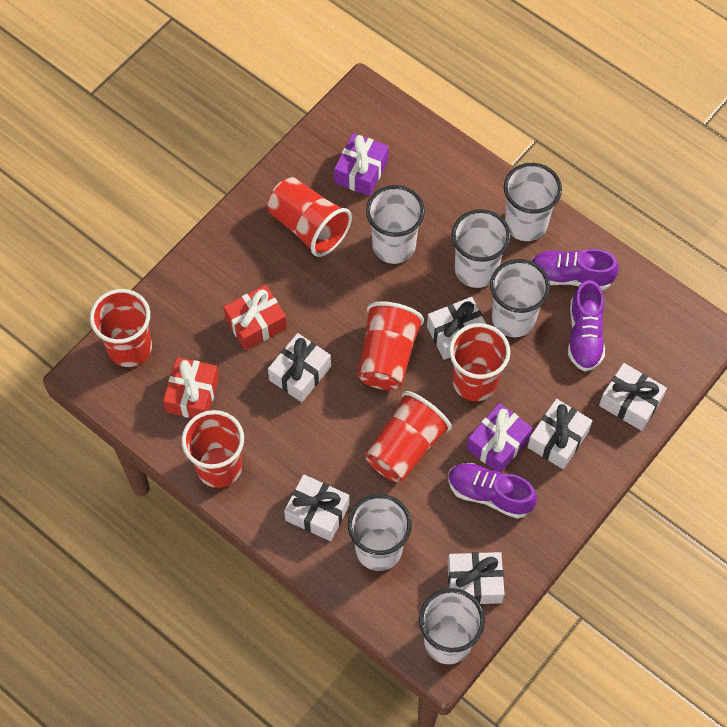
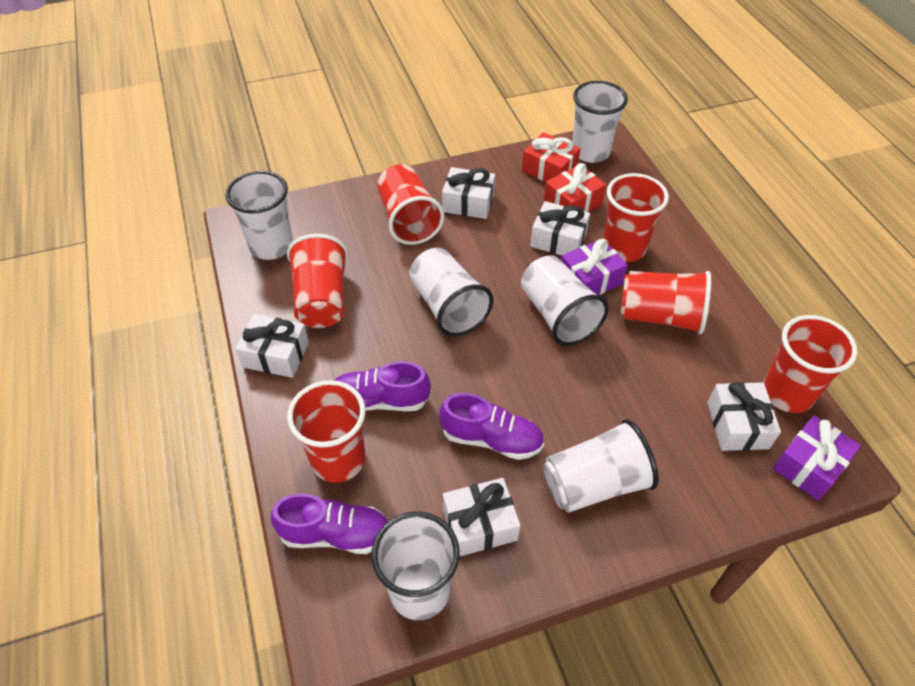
white gift: [268,333,331,402] [284,474,350,541] [427,297,486,360] [448,552,504,604] [528,399,592,469] [599,363,667,431] = 6 -> [235,314,309,378] [442,167,495,219] [443,478,520,556] [530,201,590,255] [707,382,781,451] = 5

